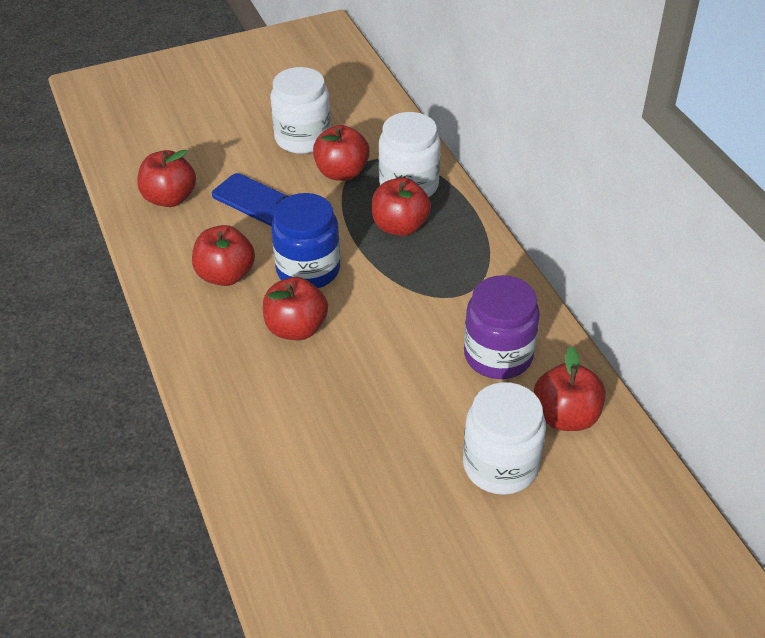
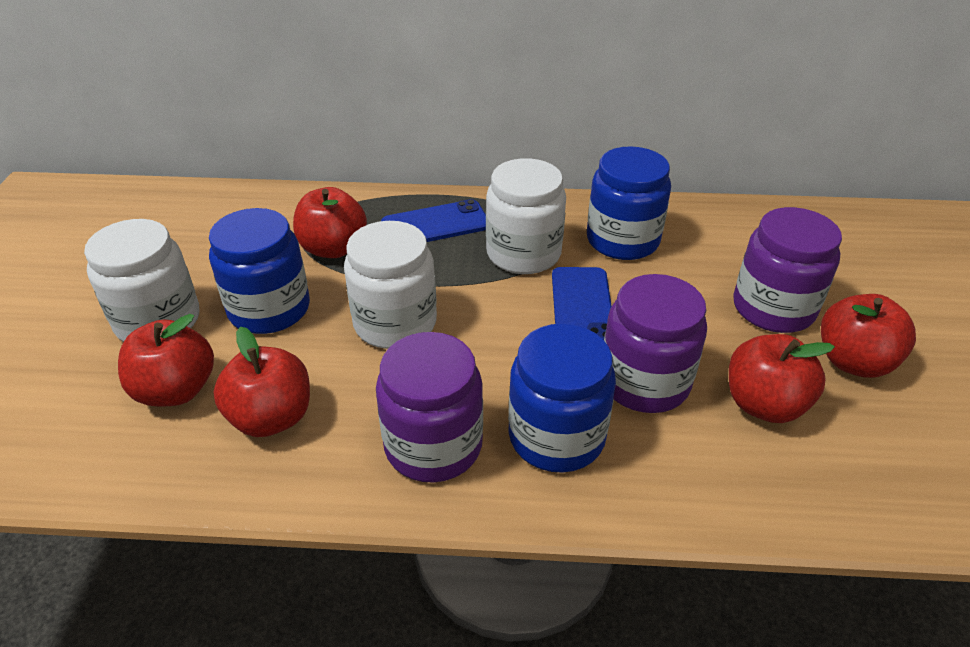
blue jar: [271,193,340,288] = 1 -> [209,208,310,334] [508,323,616,473] [587,146,671,260] = 3
blue phone: [212,173,288,226] = 1 -> [381,199,486,242] [552,267,612,340] = 2
purple jar: [464,275,540,379] = 1 -> [376,332,483,483] [604,274,707,413] [733,207,842,333] = 3
red apple: [137,149,196,207] [192,225,255,286] [263,277,328,340] [313,125,370,181] [372,178,431,236] [534,346,605,431] = 6 -> [118,314,214,407] [214,327,310,437] [293,187,367,258] [729,334,835,423] [821,294,916,378] = 5

